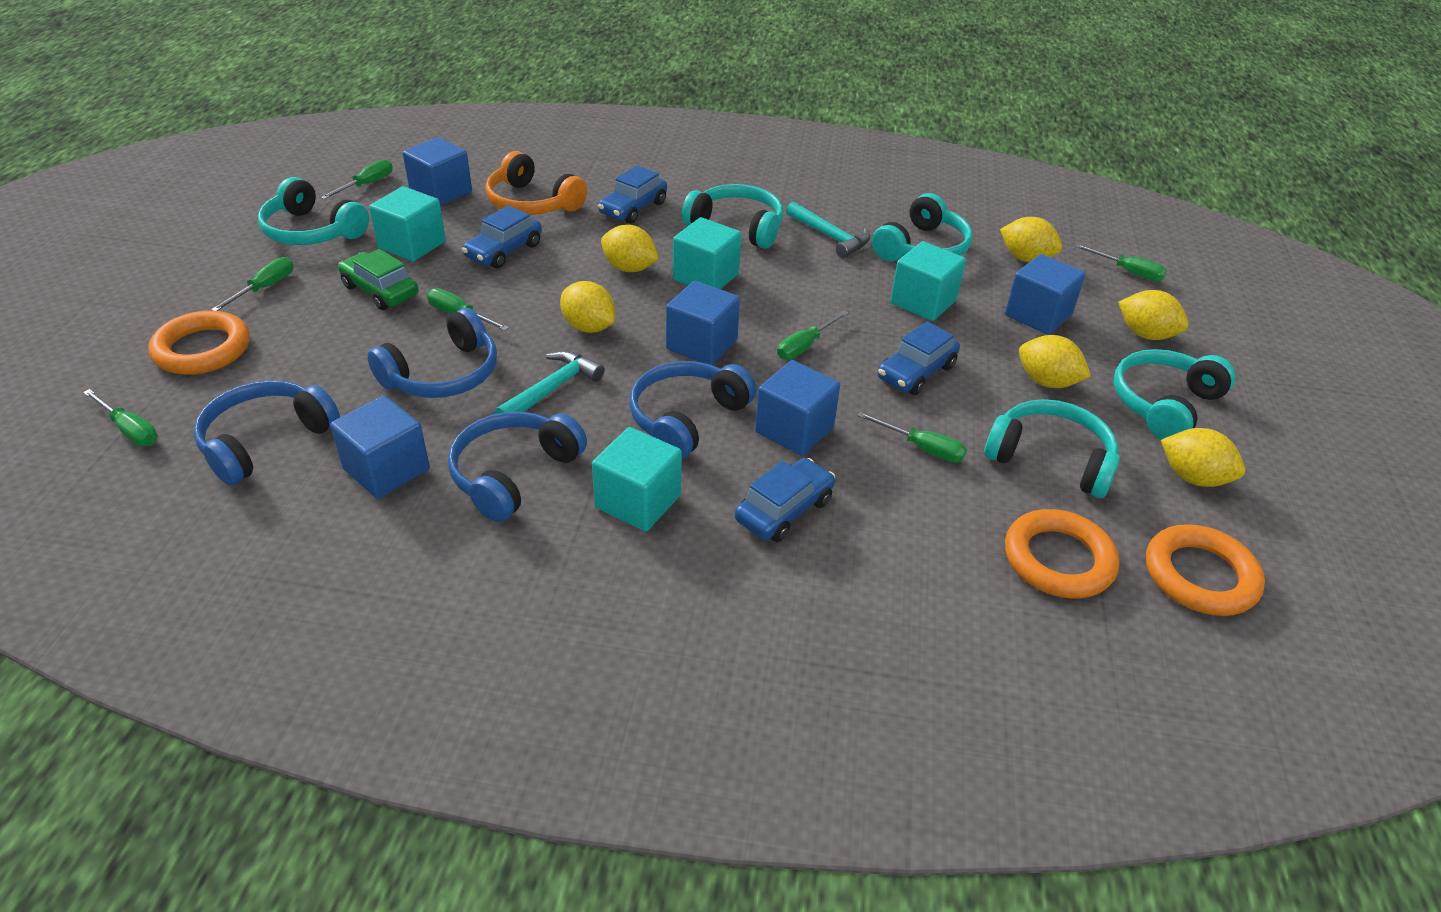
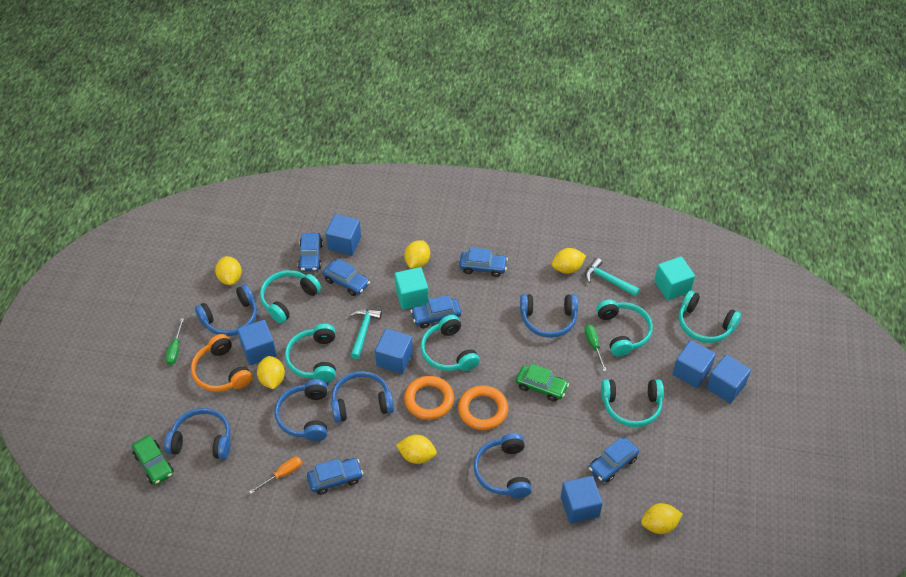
blue car: [462,205,542,269] [598,165,667,224] [735,458,835,542] [878,321,960,395] = 4 -> [298,233,323,272] [307,458,363,495] [323,259,370,296] [411,295,461,328] [459,247,508,277] [589,438,639,482] = 6
blue cube: [330,396,430,499] [403,137,472,206] [666,281,740,365] [755,360,840,456] [1005,254,1085,335] = 5 -> [237,320,277,365] [326,214,361,256] [375,329,413,374] [561,476,603,524] [673,340,716,388] [706,354,751,403] = 6
blue headphones: [194,380,340,485] [367,308,497,398] [448,412,587,522] [629,361,756,459] = 4 -> [164,408,230,459] [195,285,257,336] [275,379,327,441] [331,371,394,423] [474,433,532,498] [520,294,578,338] = 6
green car: [338,249,419,310] = 1 -> [132,436,174,485] [516,363,569,401] = 2
green screwdriver: [83,389,158,446] [211,257,294,311] [321,159,393,199] [427,288,509,331] [777,310,849,360] [857,412,967,463] [1075,244,1167,281] = 7 -> [165,318,184,365] [585,325,607,371] = 2
orange ring: [148,310,250,375] [1005,509,1119,598] [1146,524,1265,616] = 3 -> [404,376,454,420] [458,385,508,430] = 2
orange screwdriver: none = 0 -> [249,457,302,494] = 1
turquoise cube: [369,186,446,262] [592,427,682,531] [673,217,741,289] [890,241,966,321] = 4 -> [395,267,428,310] [654,257,695,300] = 2
turquoise headphones: [258,177,369,245] [682,184,783,249] [872,193,973,261] [984,399,1120,498] [1113,349,1236,440] = 5 -> [260,270,321,323] [285,324,336,382] [421,315,480,371] [596,300,653,357] [601,379,664,427] [679,290,741,343] = 6

